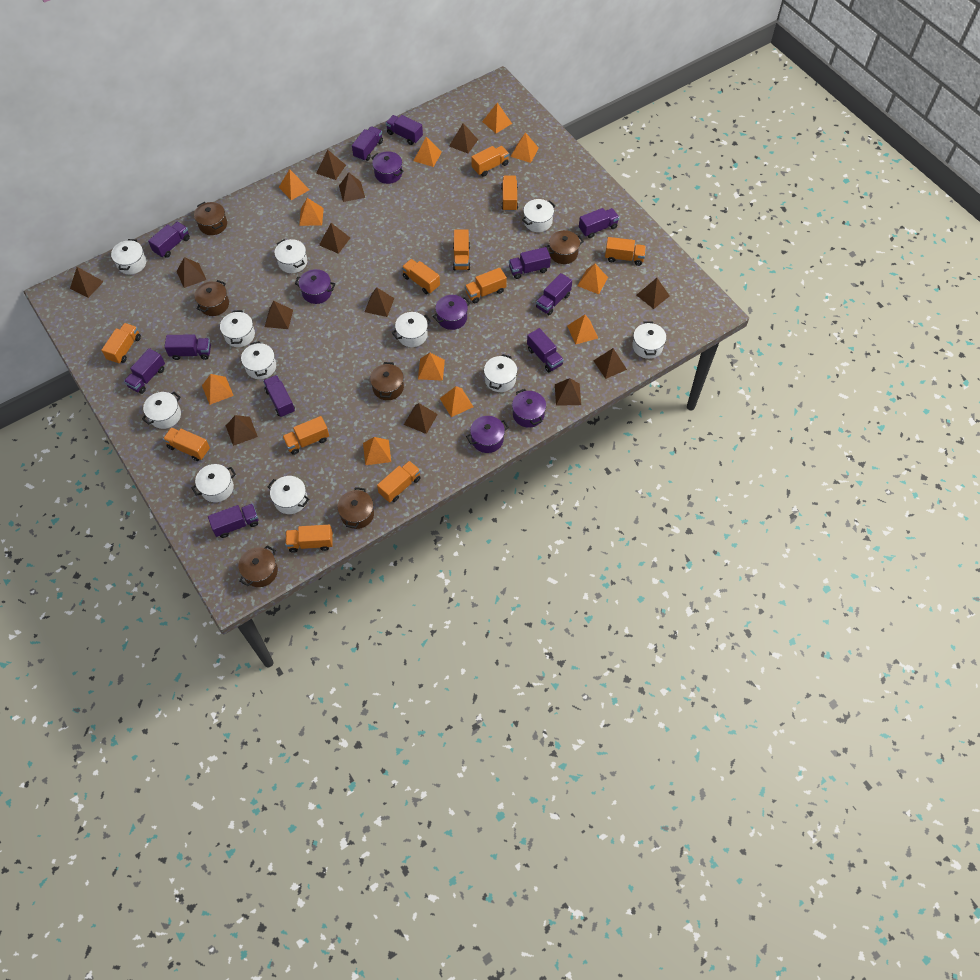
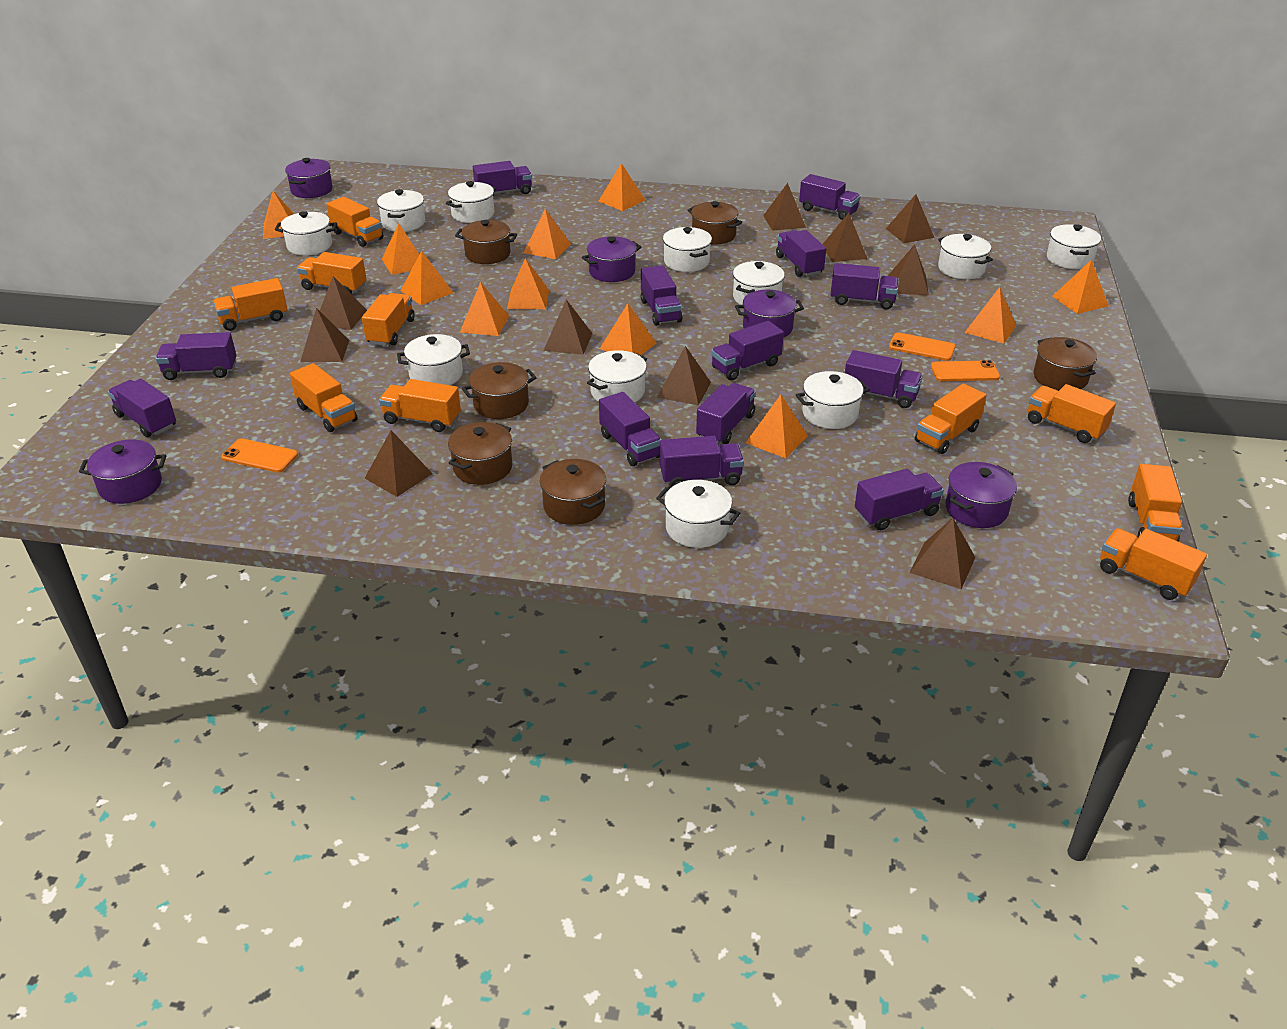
brown pyramid: [70,267,104,298] [177,257,206,288] [226,415,258,446] [265,301,293,329] [316,150,346,180] [319,223,350,254] [339,173,365,202] [365,287,394,317] [404,403,438,434] [449,123,478,154] [555,378,581,406] [593,348,627,379] [637,278,669,309] = 13 -> [300,308,349,362] [320,276,367,330] [365,430,433,497] [543,300,592,355] [657,346,711,405] [763,183,806,231] [823,213,867,262] [886,194,935,243] [888,244,929,295] [910,518,975,589] = 10
orange phone: none = 0 -> [221,438,298,473] [889,332,956,361] [931,360,1000,381] = 3
orange truck: [101,323,141,364] [163,427,210,461] [282,416,329,455] [285,525,333,553] [377,461,421,503] [402,259,440,294] [453,229,470,270] [465,268,507,303] [471,146,509,177] [501,175,518,211] [605,237,646,266] = 11 -> [213,278,288,331] [290,363,358,432] [297,252,367,294] [326,197,383,247] [362,293,415,346] [379,379,461,432] [915,384,987,454] [1028,384,1116,443] [1100,528,1207,600] [1128,464,1183,542] = 10
purple truck: [124,348,165,394] [148,222,190,258] [164,334,211,360] [208,504,259,538] [263,375,295,417] [352,126,383,161] [386,115,423,145] [509,247,551,279] [527,328,564,373] [536,273,572,315] [579,208,619,238] = 11 -> [108,379,176,437] [156,332,236,380] [473,161,532,196] [599,392,661,466] [641,265,682,326] [660,436,744,487] [696,383,756,444] [711,321,784,380] [776,230,826,277] [799,174,861,220] [830,263,899,310] [845,350,923,408] [855,469,944,530] = 13

